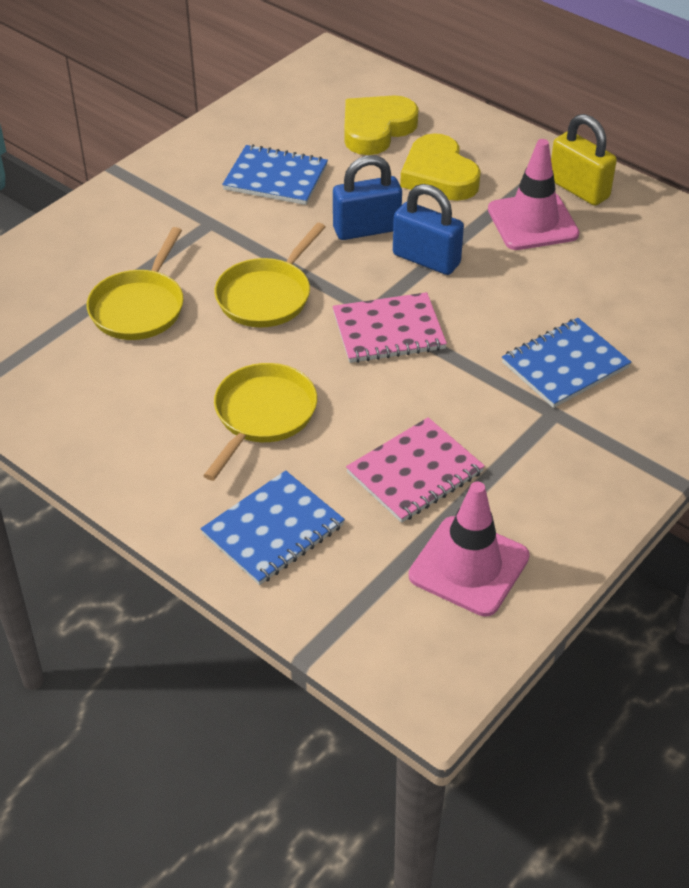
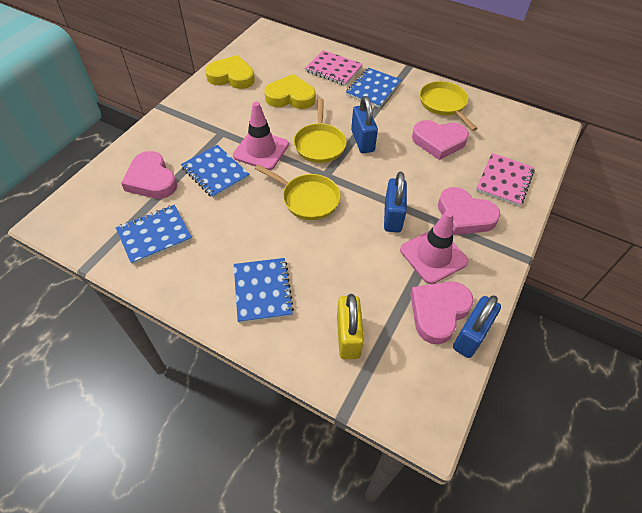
blue notebook: [201,470,345,585] [222,144,328,205] [502,318,631,408] = 3 -> [116,205,192,265] [181,145,250,198] [234,258,294,323] [346,68,401,108] = 4
blue padlock: [333,155,402,240] [393,184,464,275] = 2 -> [351,96,378,153] [384,172,407,233] [453,296,501,358] = 3
pink heart: none = 0 -> [121,151,177,199] [410,282,474,344] [412,120,469,160] [438,187,501,235] = 4

